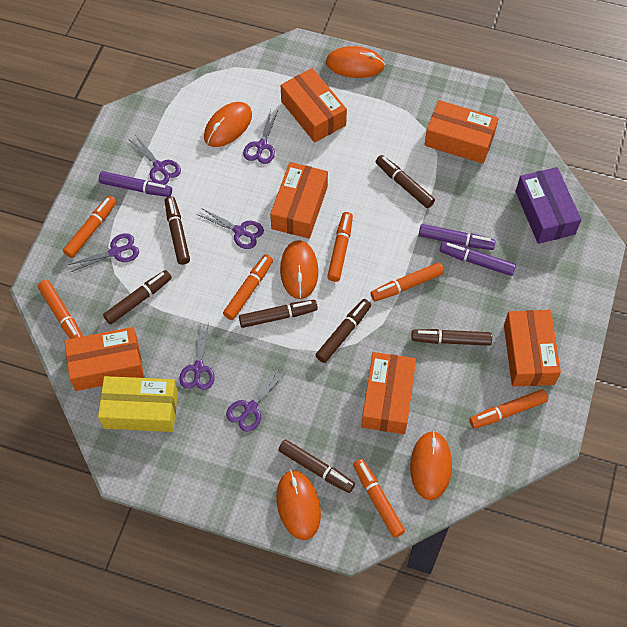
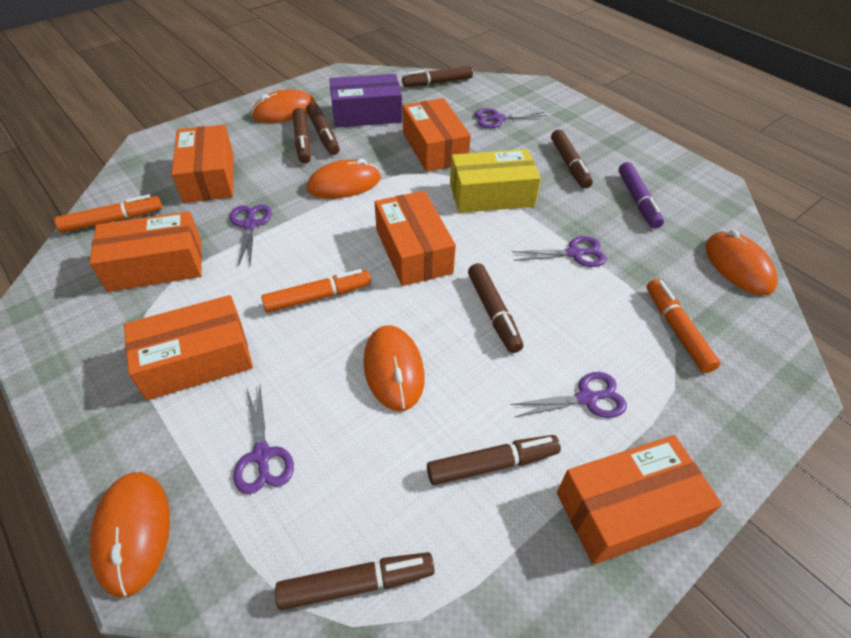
orange marker: [38,280,83,339] [63,196,117,258] [223,254,273,320] [327,212,353,282] [353,459,405,538] [371,263,444,301] [469,389,548,429] = 7 -> [54,195,162,233] [261,269,371,313] [647,279,720,373] = 3
purple marker: [99,171,172,197] [419,224,496,250] [440,242,516,276] = 3 -> [618,162,664,229] = 1
purple scissors: [68,233,139,272] [130,135,181,185] [179,323,215,390] [197,208,264,249] [226,368,286,432] [243,110,278,164] = 6 -> [230,204,272,267] [233,386,294,494] [474,108,547,128] [510,372,627,418] [512,236,606,267] = 5

